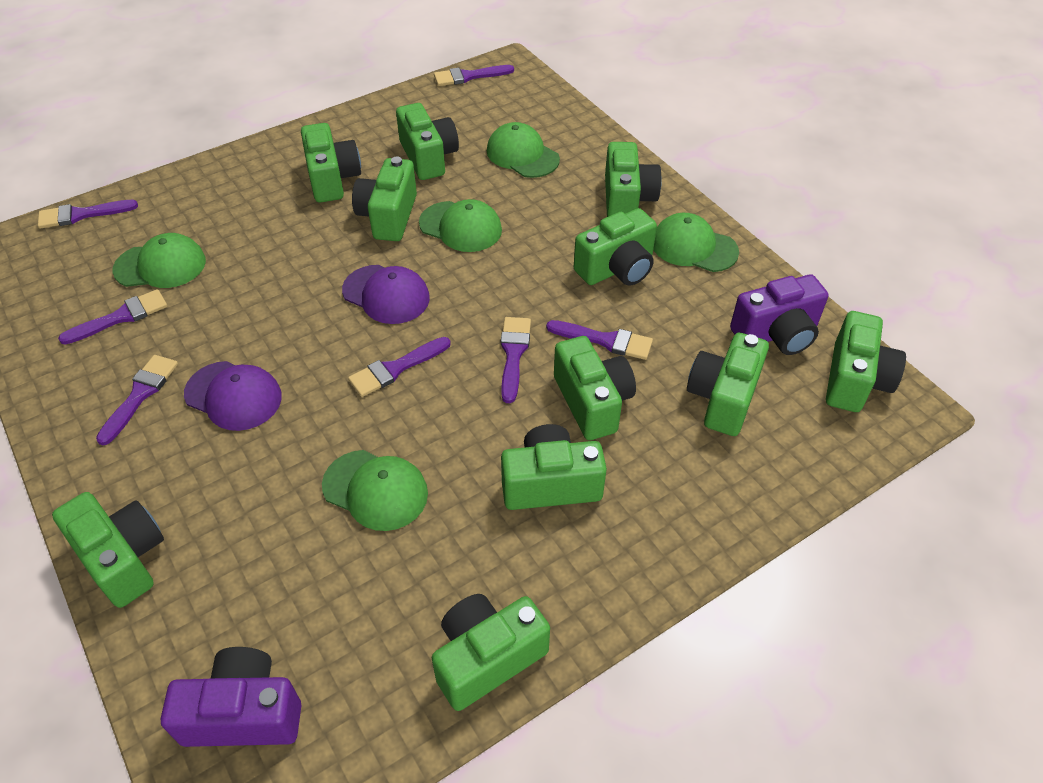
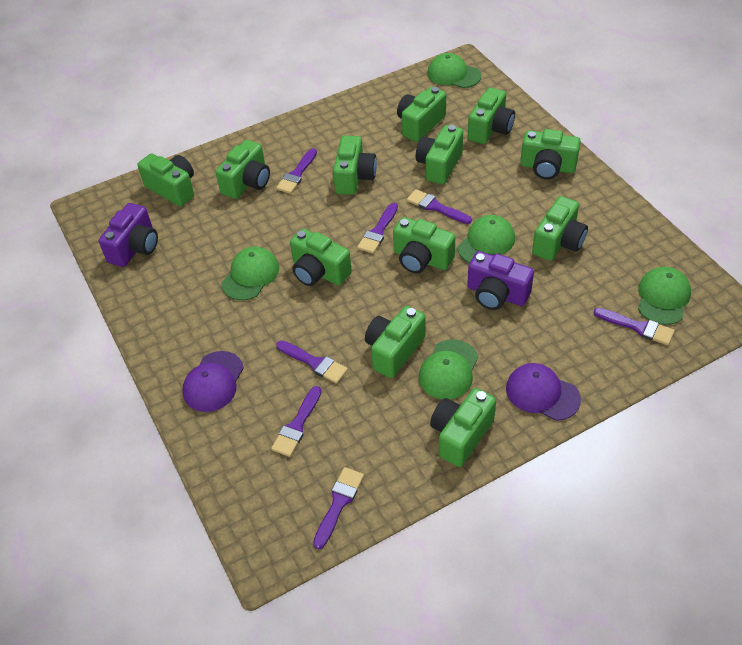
green camera: [52,492,164,608] [301,123,361,203] [352,157,417,241] [396,103,459,180] [432,594,550,711] [501,424,607,510] [554,336,636,440] [574,208,657,286] [605,142,662,217] [687,332,769,436] [826,311,906,412] = 11 -> [137,153,194,206] [216,140,270,199] [290,228,352,286] [333,135,377,195] [365,306,425,378] [393,217,455,273] [397,87,446,142] [416,125,463,185] [430,388,496,467] [468,87,515,144] [520,129,581,179] [532,196,588,261] = 12

